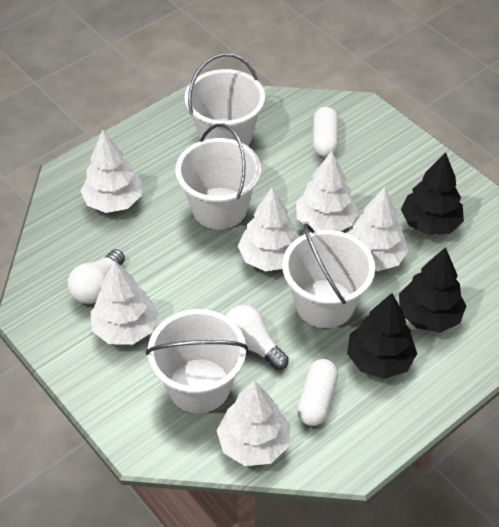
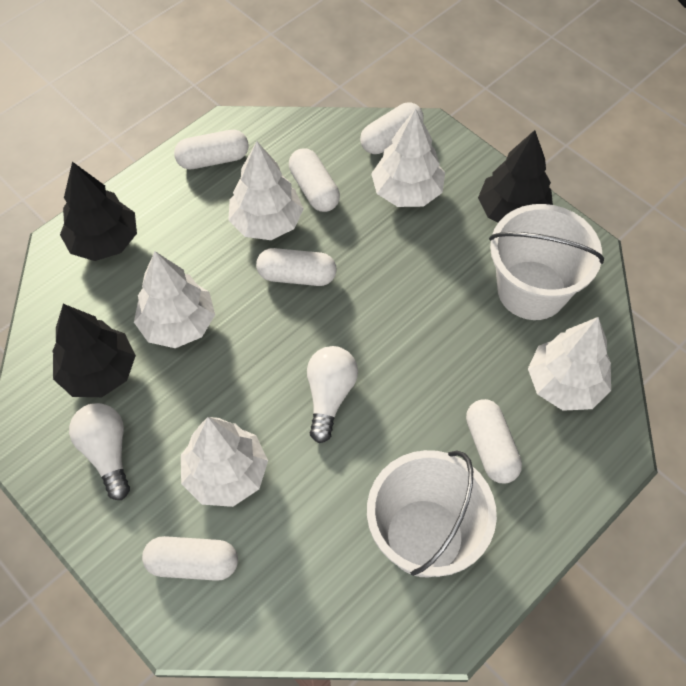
white bucket: [146,309,248,413] [175,124,261,230] [184,53,265,146] [282,224,375,328] = 4 -> [367,450,497,577] [489,204,604,320] = 2
white capsule: [297,359,338,426] [313,107,338,157] = 2 -> [142,536,238,581] [174,130,249,169] [256,248,337,286] [289,148,340,212] [360,102,424,154] [466,399,522,484] = 6
white tree: [81,130,142,213] [91,260,158,345] [217,380,290,466] [238,188,300,271] [296,151,358,231] [346,187,408,271] = 6 -> [134,251,215,348] [181,417,268,507] [228,141,304,240] [371,108,445,207] [528,317,611,411] = 5

